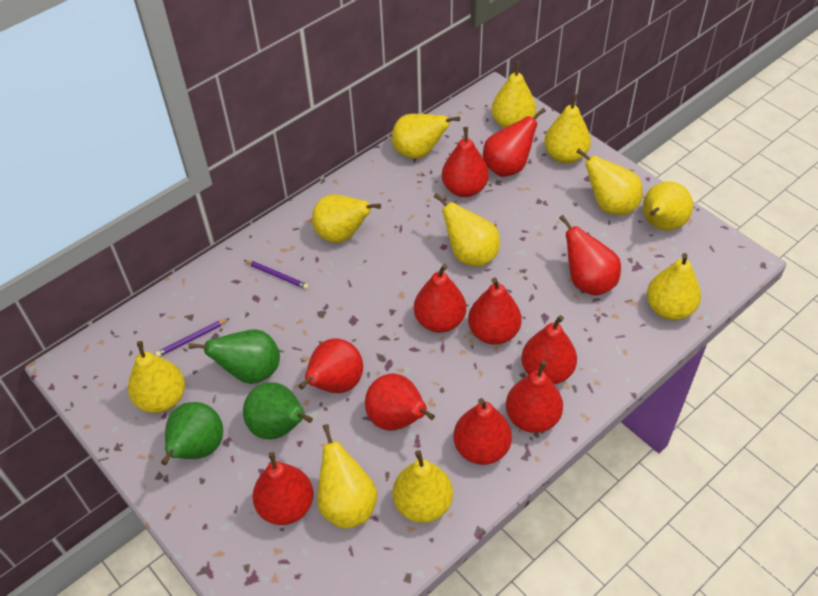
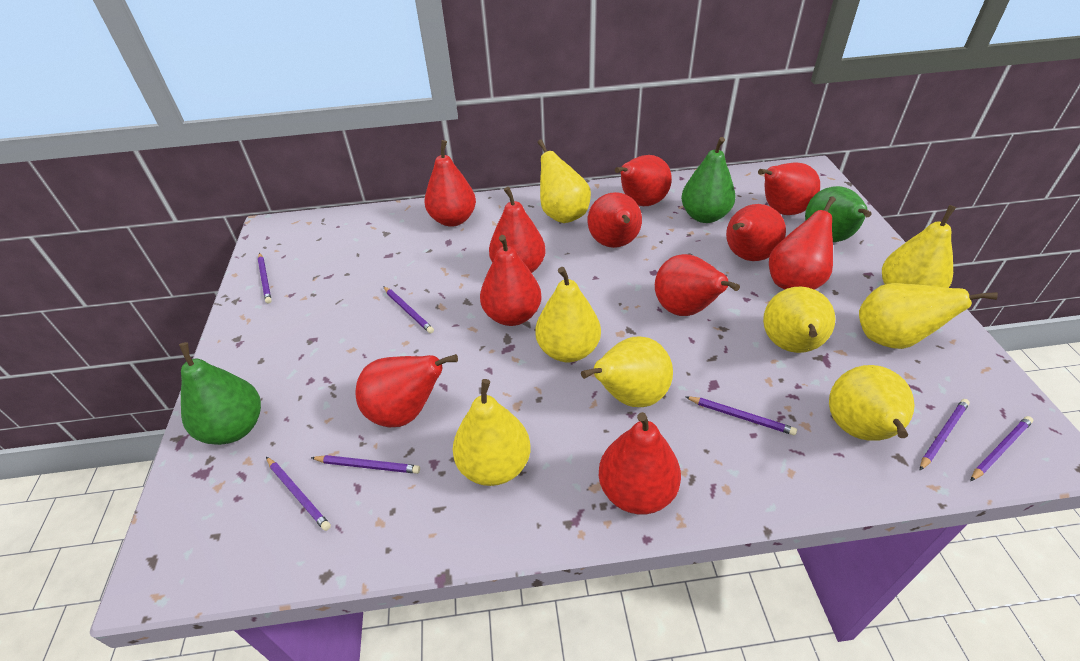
purple pencil: [155,318,230,357] [244,260,309,289] = 2 -> [258,253,272,304] [266,457,331,531] [311,455,420,474] [383,286,434,333] [685,396,797,435] [920,399,970,470] [970,416,1033,481] = 7
yellow pear: [128,341,185,413] [312,194,381,243] [317,424,377,528] [392,114,460,159] [393,450,453,523] [434,193,500,267] [492,61,536,128] [544,94,591,164] [576,148,643,215] [643,181,693,230] [647,253,701,320] = 11 -> [453,379,531,486] [535,267,601,362] [538,140,591,223] [581,337,673,407] [763,287,835,353] [829,365,915,441] [859,283,998,349] [882,205,956,288] = 8

